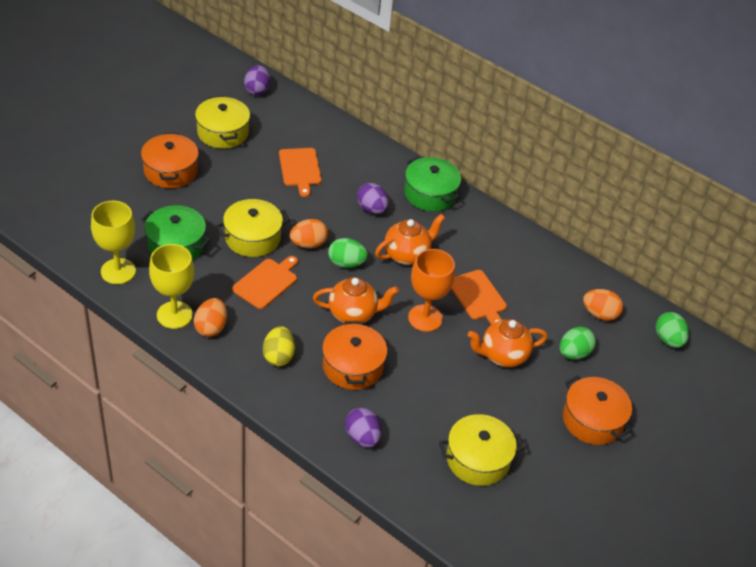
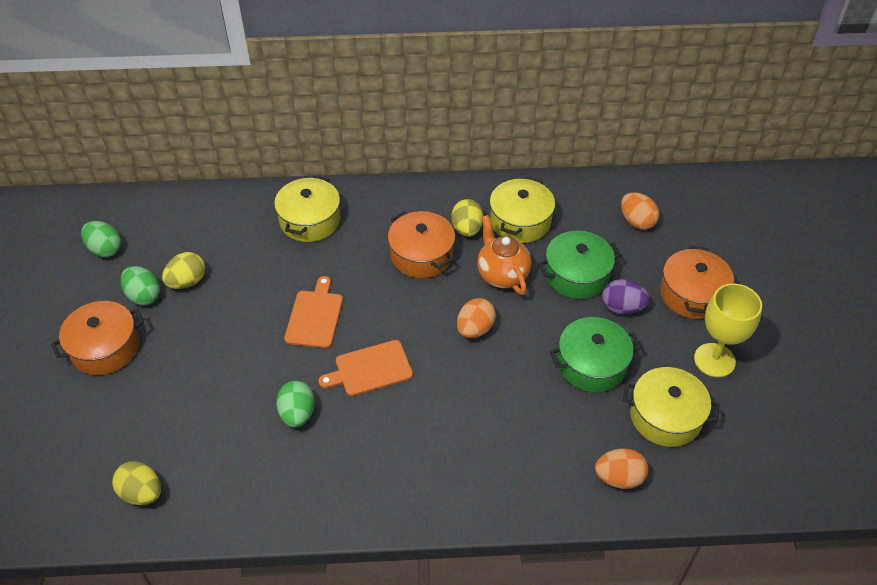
orange cutting board: [232,256,298,309] [279,148,321,197] [451,270,507,325] = 3 -> [284,276,343,348] [318,340,413,396] = 2
orange goblet: [408,249,455,332] = 1 -> none = 0
orange teapot: [313,277,399,323] [375,214,445,265] [468,319,548,367] = 3 -> [477,215,531,295] = 1
purple egg: [244,65,270,96] [345,408,381,448] [357,183,389,214] = 3 -> [602,279,650,314] = 1
yellow egg: [263,326,295,366] = 1 -> [112,461,161,505] [162,252,205,289] [451,199,484,237] = 3
yellow goblet: [91,201,136,284] [149,244,194,329] = 2 -> [694,283,762,377] = 1

